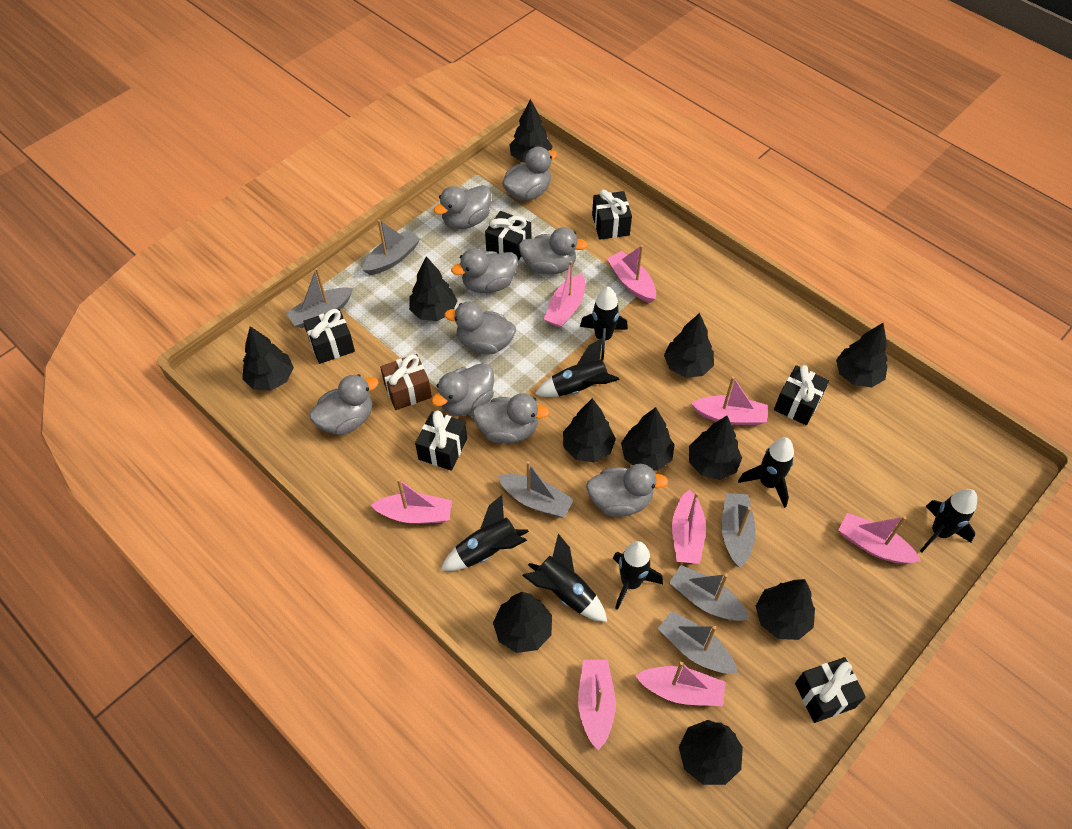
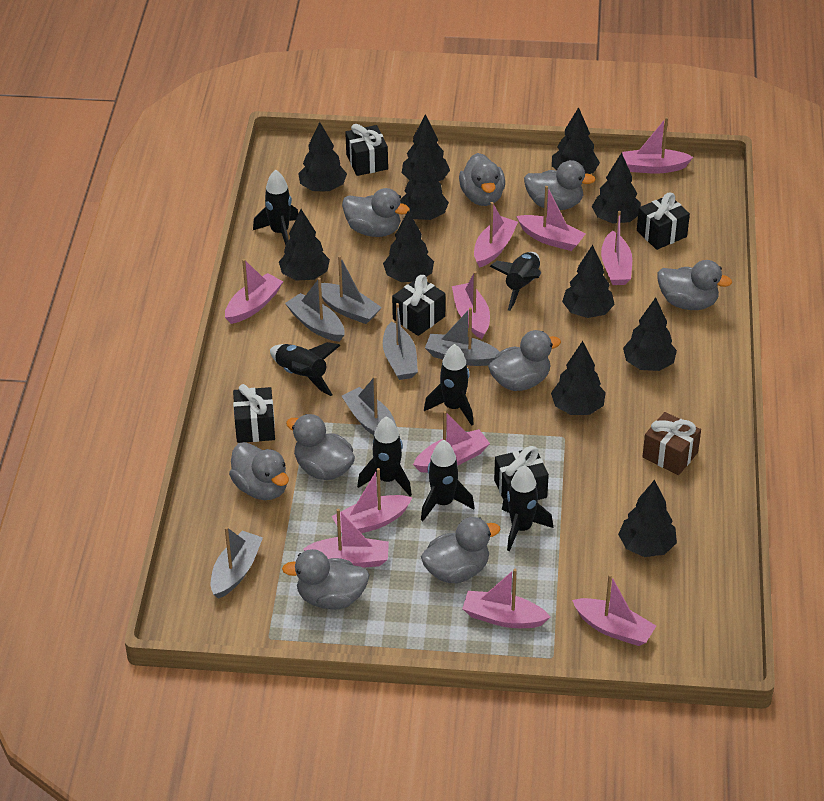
black gift: [303,309,355,364] [415,410,467,471] [485,211,531,261] [592,190,632,240] [774,365,829,425] [795,657,866,723] = 6 -> [233,384,275,443] [345,124,388,176] [392,275,445,336] [494,446,549,500] [637,192,690,250] = 5
pink boat: [371,479,452,524] [544,261,585,328] [578,660,616,751] [607,245,656,303] [635,662,726,706] [672,489,706,564] [691,376,768,425] [839,513,921,564] = 8 -> [225,259,283,324] [303,509,389,568] [332,468,413,533] [413,411,490,473] [452,271,490,339] [462,569,550,628] [474,202,518,268] [516,186,586,251] [572,574,656,646] [601,211,632,285] [622,117,693,174] = 11

